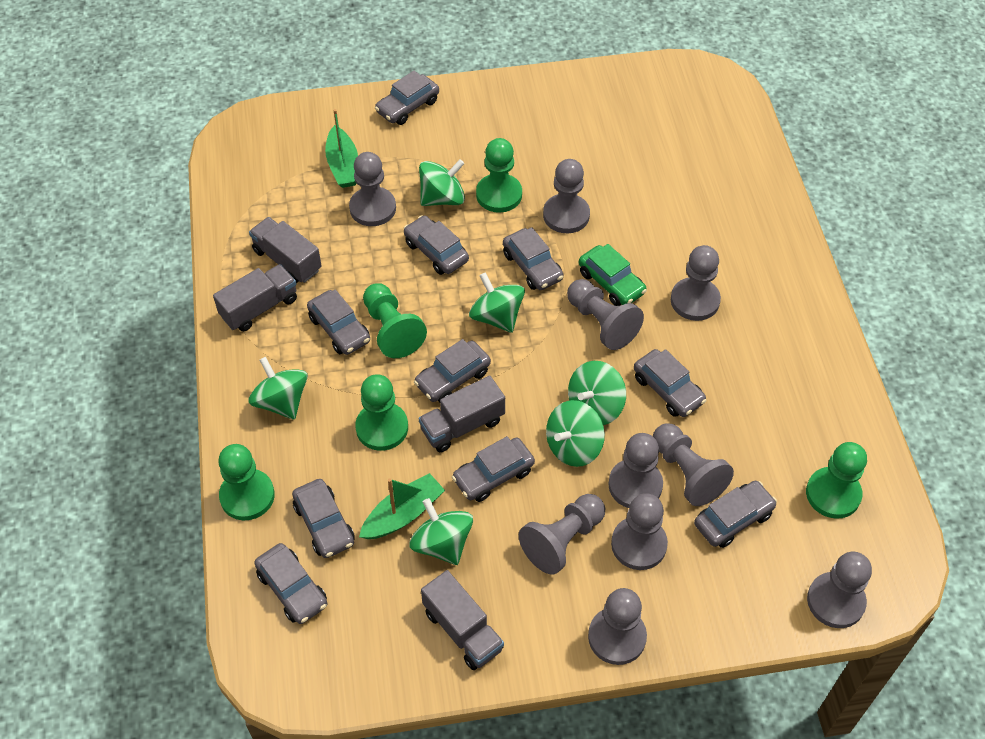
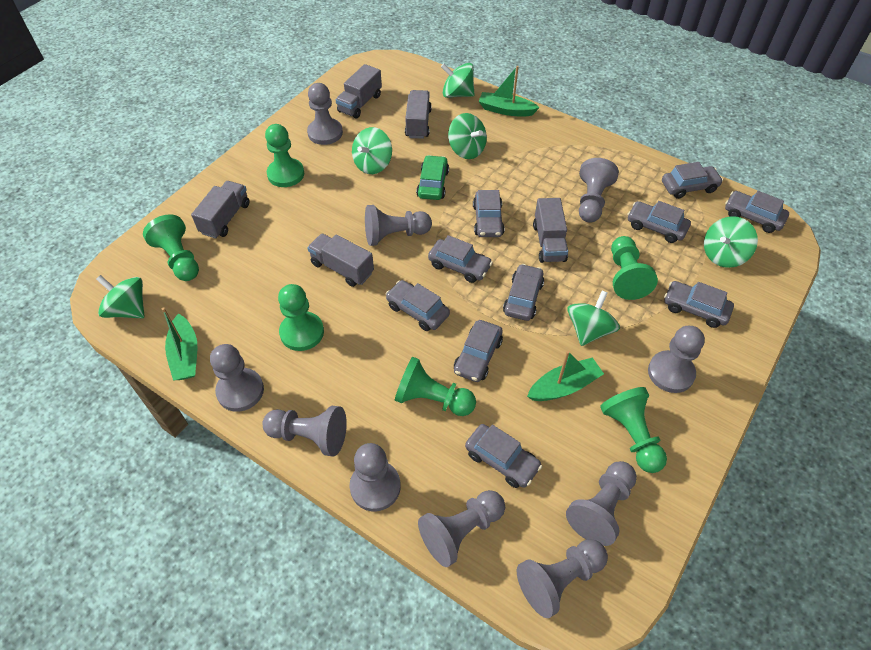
green boat: [325,109,358,188] [359,473,445,539] = 2 -> [162,307,197,380] [479,66,540,116] [527,351,604,401] = 3
green pawn: [218,444,275,520] [355,374,408,451] [363,283,427,358] [476,138,522,213] [806,442,867,519] = 5 -> [143,214,199,281] [265,124,304,187] [278,284,324,351] [395,357,476,416] [600,387,667,473] [611,236,658,300] = 6
grey truck: [213,264,297,332] [249,217,322,283] [419,376,505,452] [421,570,504,670] = 4 -> [191,181,249,238] [307,234,374,287] [336,64,382,119] [405,90,432,139] [533,198,568,263] = 5

